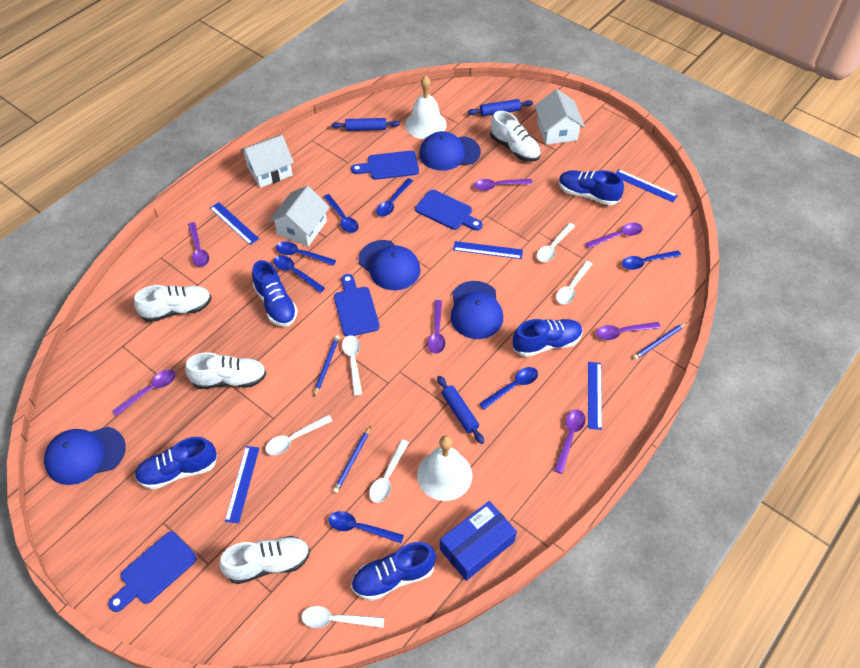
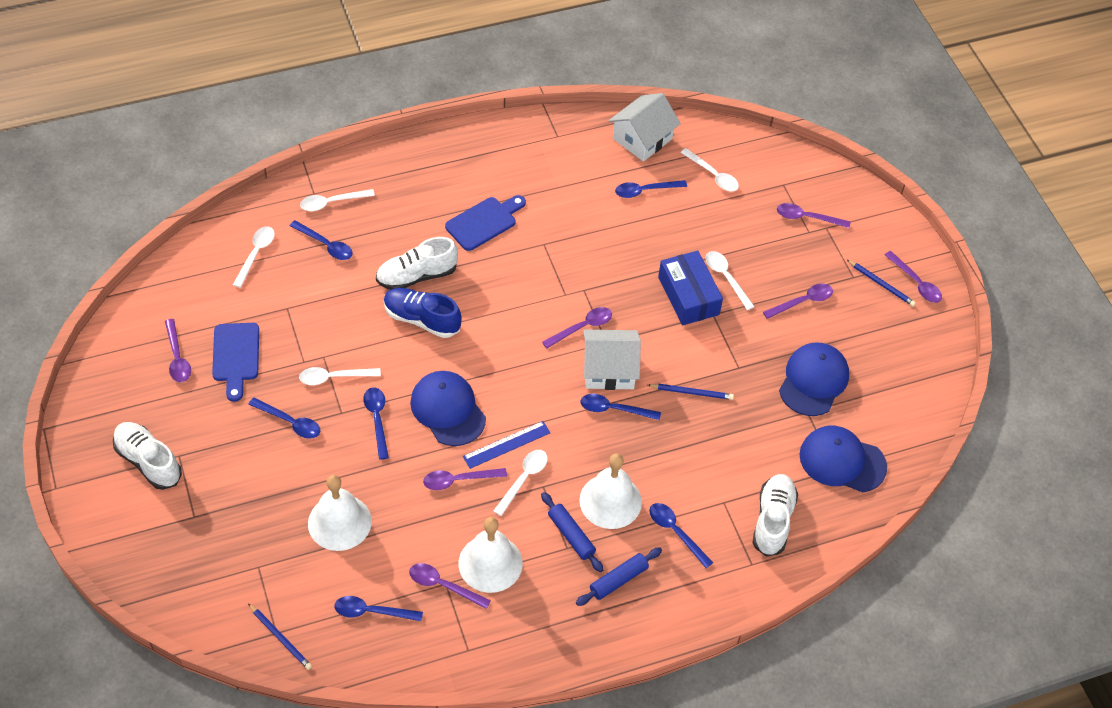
blue cap: [44,427,126,485] [358,240,421,290] [419,131,481,171] [451,281,503,339] = 4 -> [410,371,486,446] [779,342,849,416] [799,426,887,492] = 3
blue cutting board: [108,531,197,612] [334,274,380,337] [351,151,419,180] [415,190,482,230] = 4 -> [212,323,259,402] [445,195,526,251] = 2
blue rolling pin: [331,118,400,131] [437,376,484,444] [467,99,533,116] = 3 -> [541,492,603,572] [576,547,662,606] = 2
blue ruler: [210,202,259,245] [225,446,259,523] [453,241,523,259] [588,362,602,430] [616,169,678,202] = 5 -> [463,421,550,469] = 1
blue shoe: [135,437,217,490] [252,260,298,327] [351,542,436,601] [513,319,583,357] [559,170,624,205] = 5 -> [384,288,462,338] = 1
white bell: [405,76,447,139] [417,436,472,501] = 2 -> [308,475,372,551] [459,517,523,593] [579,453,642,529] = 3
white house: [240,135,294,188] [269,186,330,246] [535,89,585,145] = 3 -> [583,330,641,390] [609,93,681,162] = 2
white shoe: [134,285,212,322] [185,352,266,389] [219,536,310,584] [490,111,541,161] = 4 -> [113,422,182,490] [376,237,458,290] [753,474,798,557] = 3

